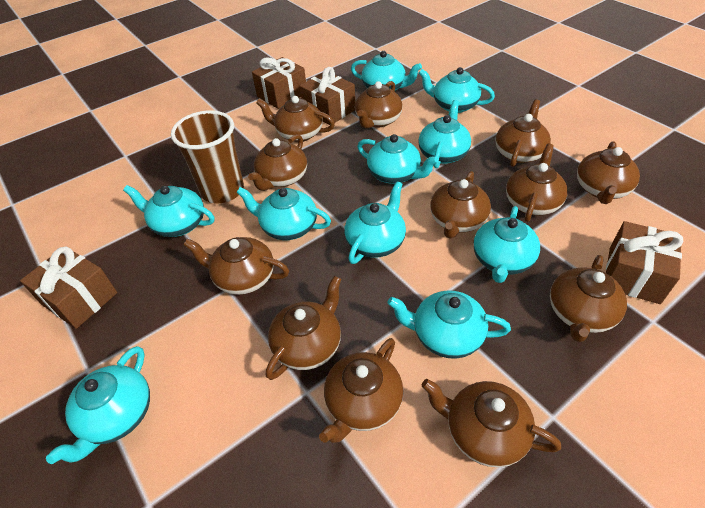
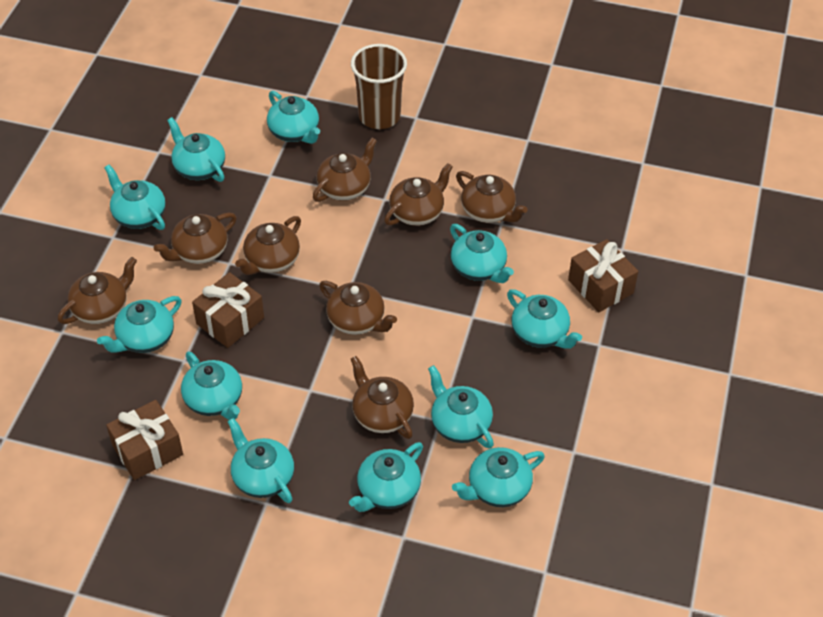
brown gift: [20,247,117,329] [252,57,306,109] [300,67,355,125] [606,221,683,304] = 4 -> [106,400,183,480] [192,272,264,348] [568,239,638,312] = 3
brown teapot: [184,237,289,295] [248,134,307,191] [256,96,335,142] [266,276,341,380] [319,338,403,443] [355,81,403,129] [422,379,561,467] [430,171,491,239] [496,99,551,167] [506,143,568,222] [550,255,627,342] [577,141,640,204] = 12 -> [58,257,137,324] [154,213,237,264] [235,216,301,275] [313,138,377,202] [319,281,397,335] [351,356,414,439] [384,163,453,226] [456,171,528,223] = 8
turquoise teapot: [46,346,150,464] [123,185,214,237] [236,187,331,240] [344,181,406,264] [351,51,422,91] [357,134,439,184] [388,290,511,359] [418,100,471,168] [419,67,495,113] [473,206,540,283] = 10 -> [97,296,182,353] [104,165,166,230] [167,117,225,182] [181,351,242,420] [227,418,294,503] [267,91,320,144] [349,442,423,512] [428,365,494,449] [450,224,514,283] [452,447,545,507] [507,289,582,349] = 11

